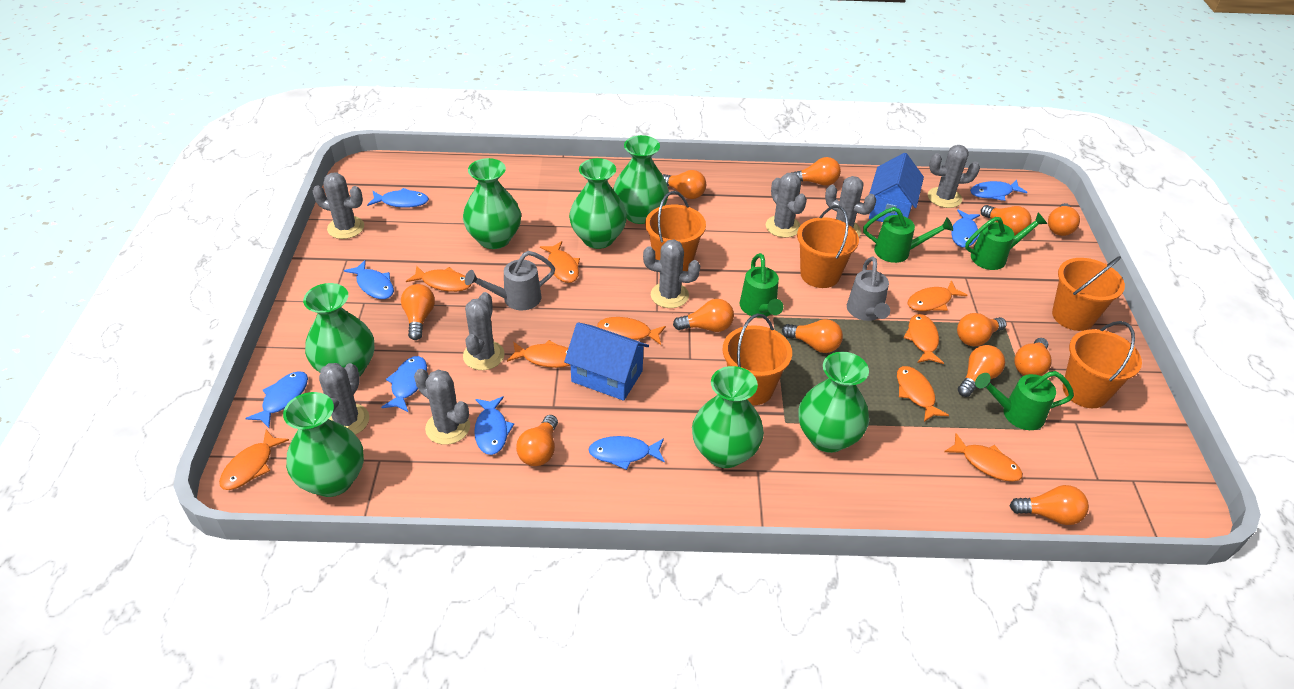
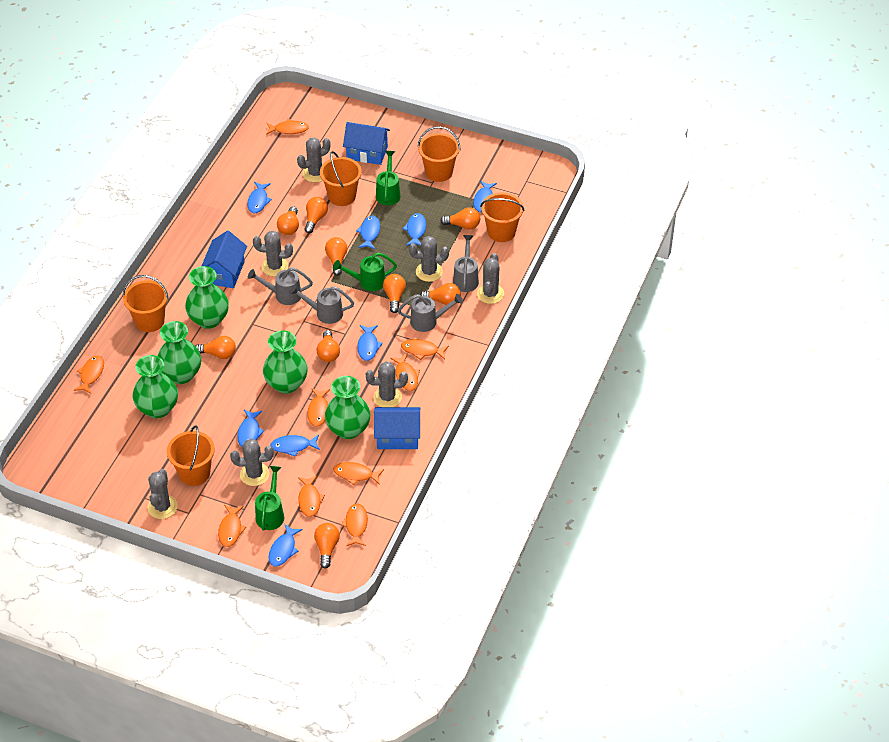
blue house: [564,322,649,401] [869,153,924,222] = 2 -> [202,231,247,288] [343,122,390,165] [374,407,421,449] = 3
green vase: [283,392,364,497] [303,283,374,377] [463,158,521,249] [569,158,627,249] [613,135,669,224] [692,366,764,468] [798,352,869,453] = 7 -> [133,355,178,418] [158,321,201,384] [185,266,229,329] [263,330,308,394] [325,376,371,439] = 5
green watering can: [740,253,783,317] [863,207,953,263] [965,213,1047,270] [975,371,1074,430] = 4 -> [255,466,284,531] [333,252,397,291] [376,151,401,205] = 3
grey cactus: [313,173,364,239] [319,363,369,435] [414,369,470,445] [463,292,505,370] [643,239,700,308] [766,173,807,238] [825,176,876,237] [928,145,980,208] = 8 -> [147,469,178,519] [230,439,274,486] [253,231,293,276] [297,138,330,182] [366,362,408,407] [409,236,449,282] [477,253,504,304] = 7
grey watering can: [465,251,555,310] [847,257,890,321] = 2 -> [248,267,313,305] [290,285,354,324] [398,294,463,332] [453,235,479,292] = 4
orange light bulb: [401,284,435,340] [516,415,558,466] [663,170,706,199] [673,299,734,332] [782,319,843,353] [791,157,841,186] [957,313,1007,346] [958,345,1005,397] [981,205,1032,236] [1010,485,1089,525] [1014,338,1052,376] [1048,203,1080,236] = 12 -> [196,336,236,359] [277,206,299,235] [305,197,328,233] [314,523,340,569] [317,330,340,362] [325,237,347,276] [383,274,406,313] [420,283,461,305] [440,207,480,230] = 9

